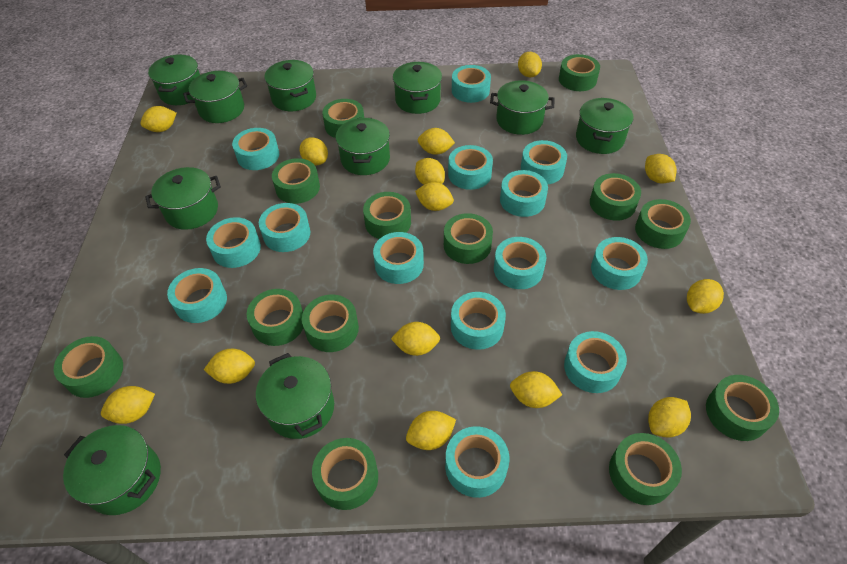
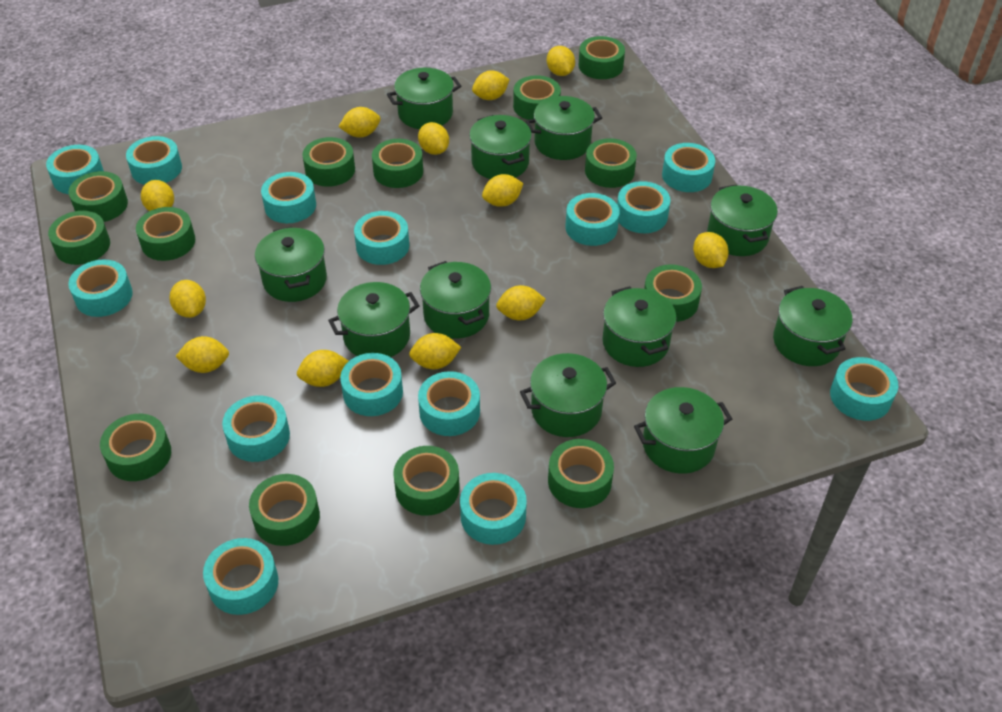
green pot: [63,425,161,515] [145,167,221,230] [148,55,200,105] [183,71,247,123] [256,353,334,439] [264,60,316,111] [336,118,390,175] [393,62,442,114] [490,80,555,135] [576,98,634,154] = 10 -> [255,226,327,302] [328,282,420,357] [387,68,461,129] [420,261,491,338] [469,115,532,179] [520,353,616,437] [525,96,602,160] [602,286,676,367] [634,387,732,474] [707,185,778,256] [773,286,852,366] = 11
yellow lemon: [101,386,155,424] [140,106,177,132] [204,349,255,384] [299,137,328,166] [391,322,440,356] [406,411,456,450] [415,158,445,185] [415,182,454,211] [418,128,455,155] [510,371,562,408] [518,52,542,77] [645,154,677,183] [648,397,691,437] [687,279,724,314] = 14 -> [141,180,174,211] [169,280,206,318] [175,336,229,373] [297,350,349,387] [339,107,380,137] [409,333,461,369] [418,122,449,155] [472,70,510,100] [482,174,524,207] [496,285,546,320] [547,46,575,76] [693,232,729,268] = 12

